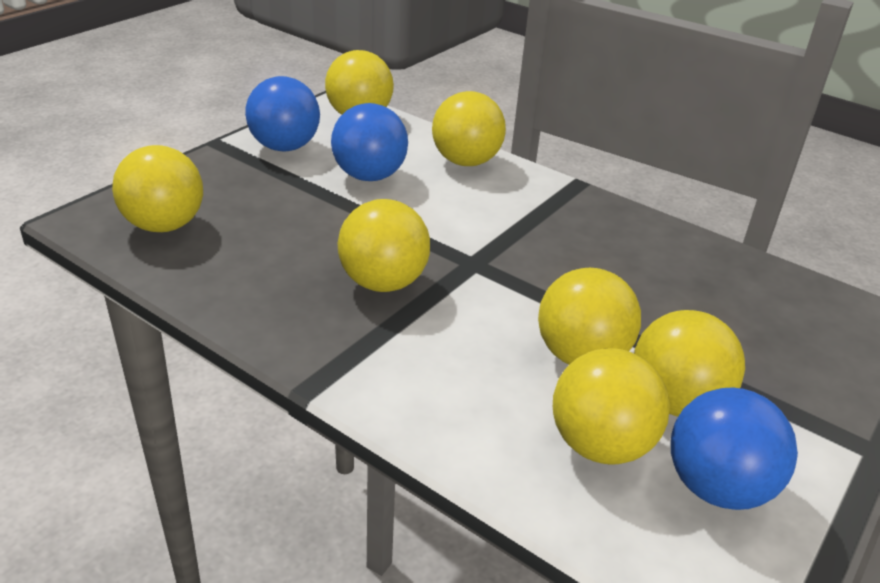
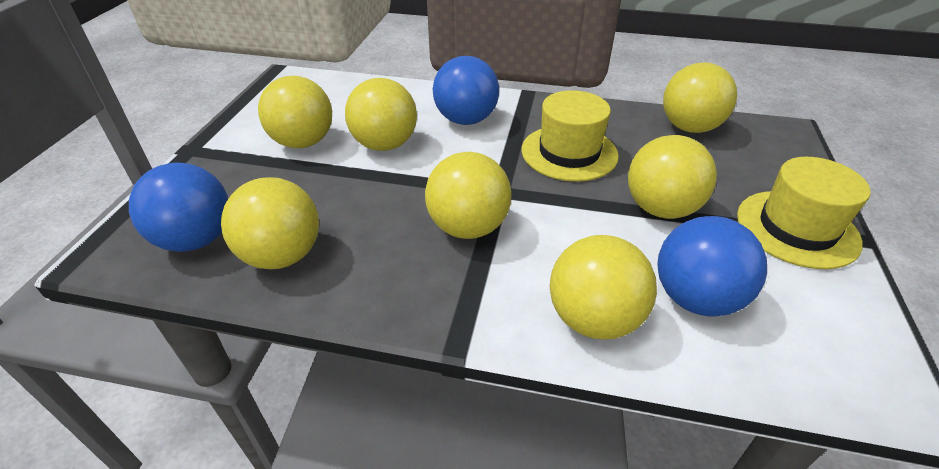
yellow hat: none = 0 -> [521,90,619,182] [737,157,870,269] = 2

